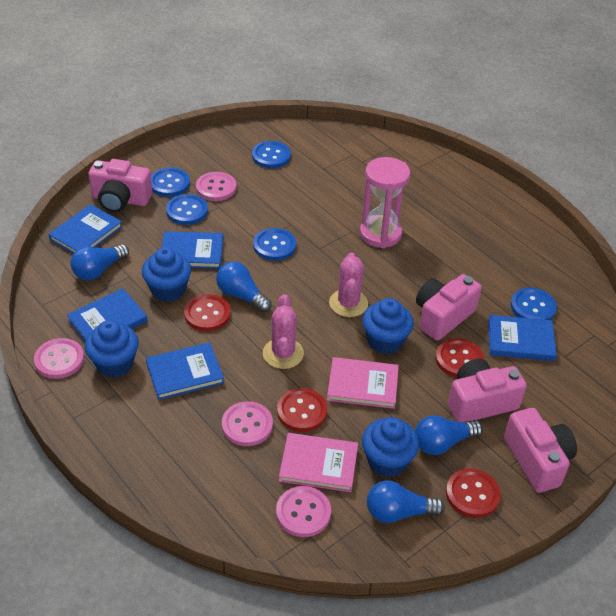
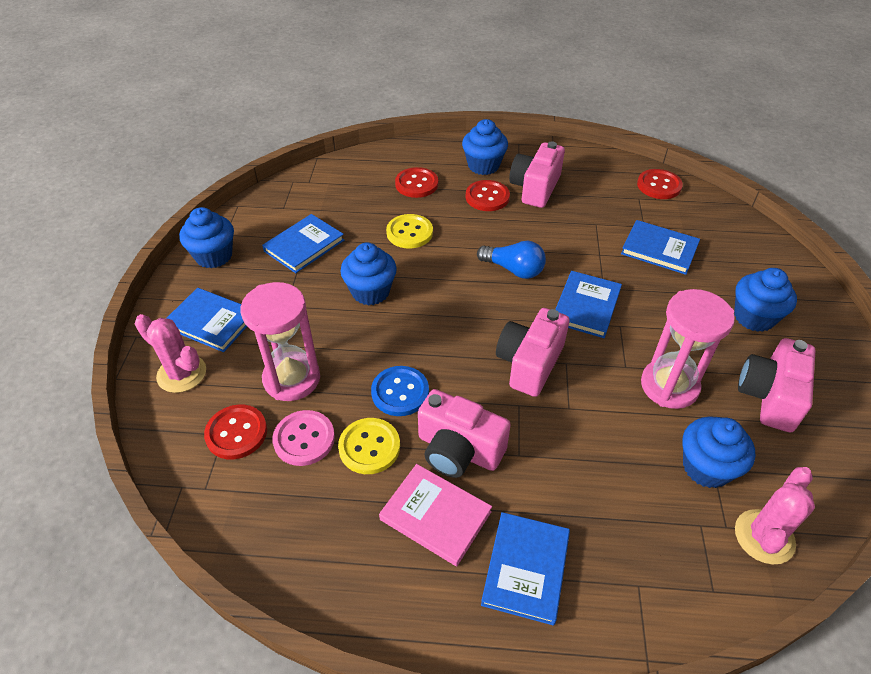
blue button: [151,167,190,197] [166,194,208,225] [252,141,291,168] [253,228,296,261] [511,288,557,320] = 5 -> [371,366,429,416] = 1
blue cupcake: [85,320,139,378] [142,247,191,302] [362,298,414,354] [362,417,419,477] = 4 -> [179,207,234,268] [340,242,397,305] [462,119,508,175] [682,416,755,488] [734,268,797,332] = 5
blue light bulb: [70,244,129,280] [216,261,272,312] [367,481,445,523] [415,415,483,455] = 4 -> [477,241,546,279] = 1
pink book: [279,433,358,492] [327,357,399,409] = 2 -> [379,464,492,566] = 1
pink button: [34,338,84,379] [196,172,236,201] [222,401,273,446] [276,486,331,537] = 4 -> [272,410,335,466] = 1
pink hourglass: [360,157,410,248] = 1 -> [240,282,320,401] [641,289,735,409] = 2
yellow button: none = 0 -> [338,418,400,474] [386,214,433,249] = 2

